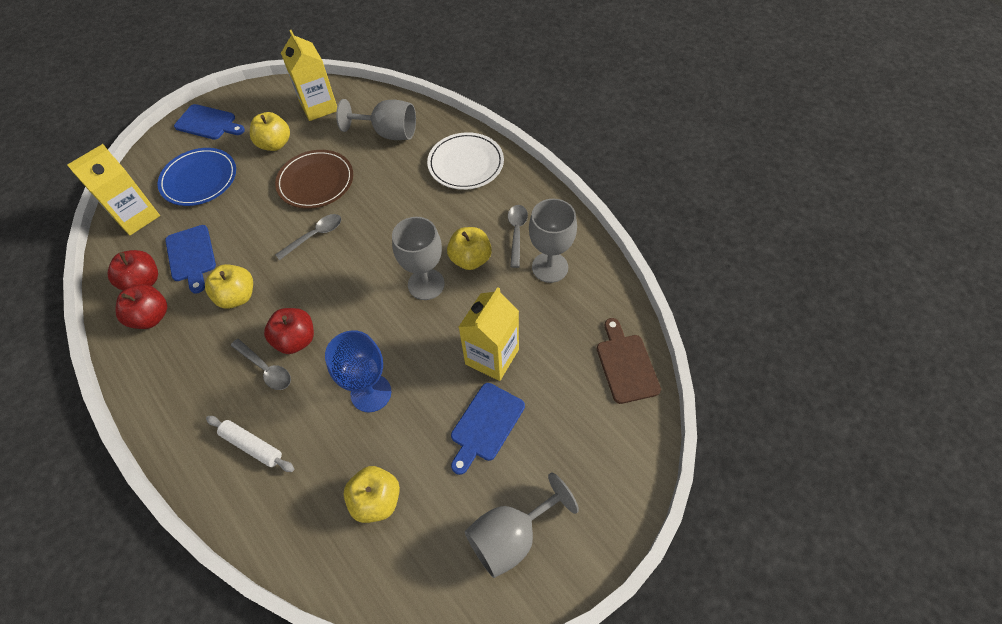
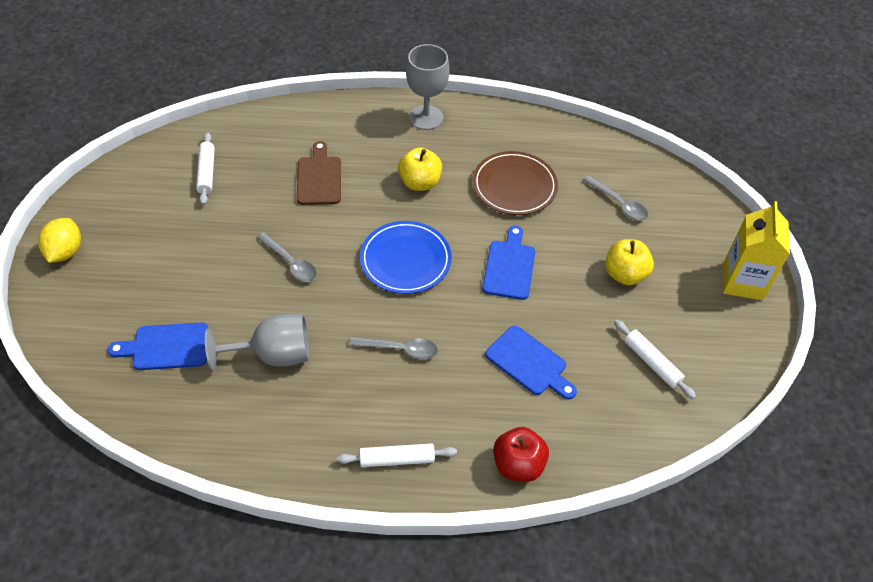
blue goblet: [325,330,391,412] = 1 -> none = 0
grey goblet: [336,99,416,140] [392,217,445,300] [465,473,579,578] [529,199,577,283] = 4 -> [205,314,310,372] [406,44,450,130] = 2
red apple: [108,250,158,291] [116,284,167,329] [264,308,314,354] = 3 -> [493,427,549,482] = 1
white plate: [427,132,504,190] = 1 -> none = 0
white rolling pin: [206,416,294,472] = 1 -> [196,132,215,205] [337,443,457,467] [614,320,696,399] = 3
yellow apple: [205,264,253,309] [250,112,290,151] [343,466,400,523] [447,227,492,270] = 4 -> [398,147,442,191] [605,239,654,285] = 2
yellow carton: [67,144,160,235] [281,30,337,121] [459,287,519,381] = 3 -> [723,201,790,300] = 1
yellow lemon: none = 0 -> [38,218,81,263] = 1

